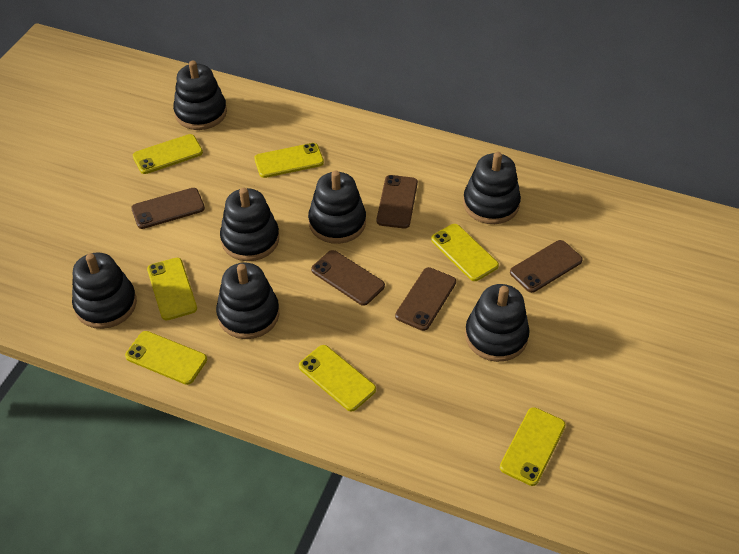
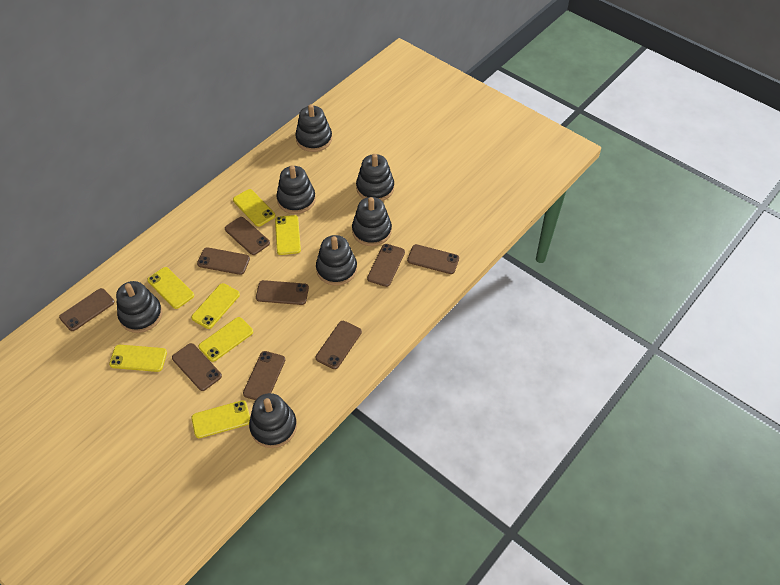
brown phone: [131,188,205,229] [311,250,385,306] [376,175,418,228] [395,267,456,331] [510,240,583,293] = 5 -> [59,288,115,331] [172,343,222,391] [197,247,250,275] [225,217,270,255] [243,351,285,400] [256,280,309,305] [316,321,362,369] [367,244,405,287] [407,244,459,274] = 9

